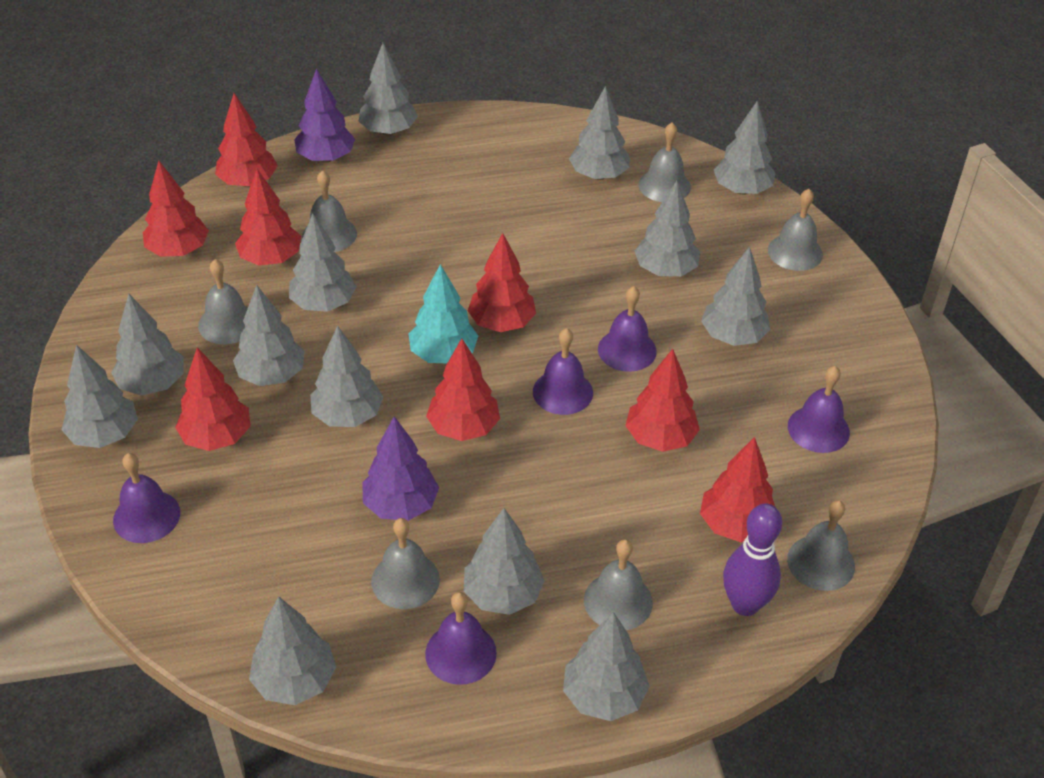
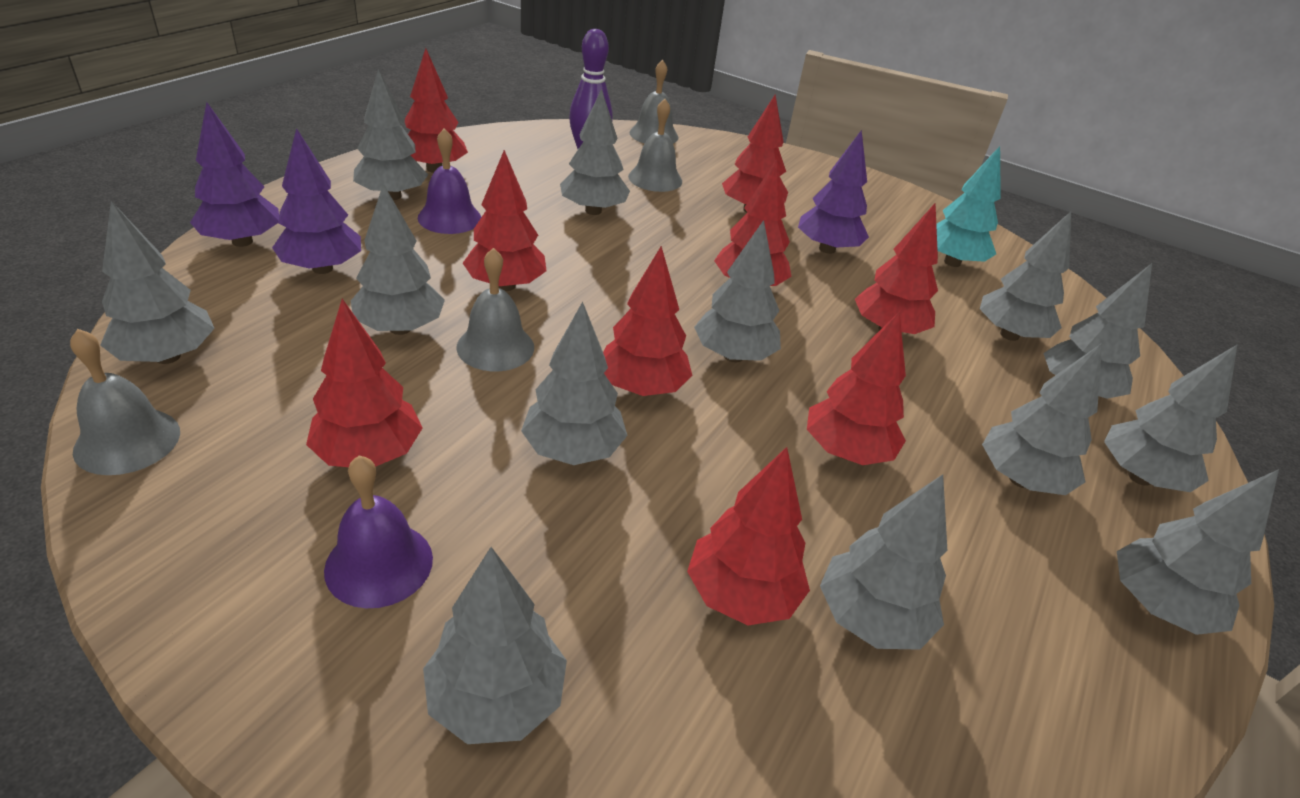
grey bell: [198,259,248,344] [302,170,357,252] [371,518,440,609] [584,539,653,630] [639,123,691,202] [768,189,823,271] [787,500,855,591] = 7 -> [70,329,180,475] [456,248,534,371] [628,99,682,192] [629,60,678,144] = 4
purple bell: [113,453,180,543] [425,592,497,685] [533,328,593,415] [598,286,657,372] [788,366,850,453] = 5 -> [324,456,433,608] [418,128,481,234] = 2
purple tree: [294,68,355,163] [362,416,439,521] = 2 -> [190,102,279,247] [272,128,361,274] [798,130,869,254] = 3
red tree: [143,161,209,257] [175,347,251,451] [215,93,278,187] [235,169,301,265] [426,338,500,441] [468,233,536,332] [625,349,700,452] [700,437,775,542] = 8 -> [306,299,422,467] [405,48,468,173] [463,150,547,291] [603,246,693,396] [687,447,810,625] [714,159,792,286] [722,95,788,213] [807,311,906,465] [855,204,938,334] = 9

